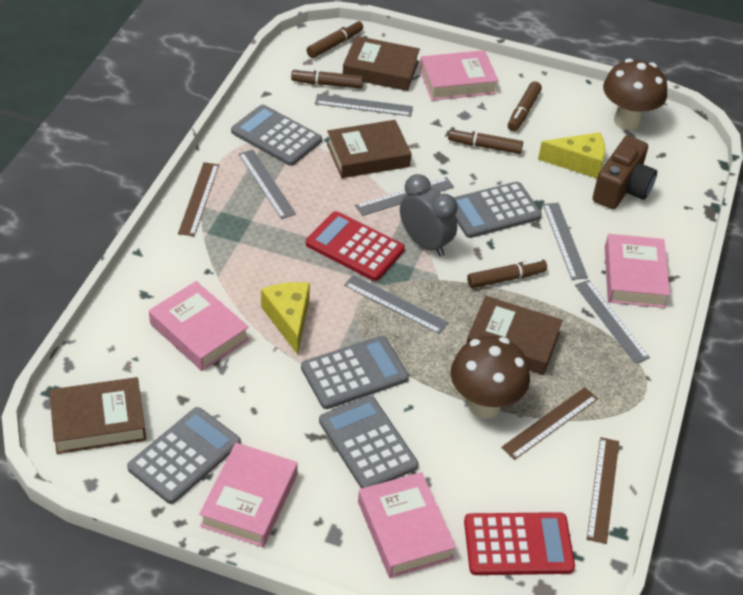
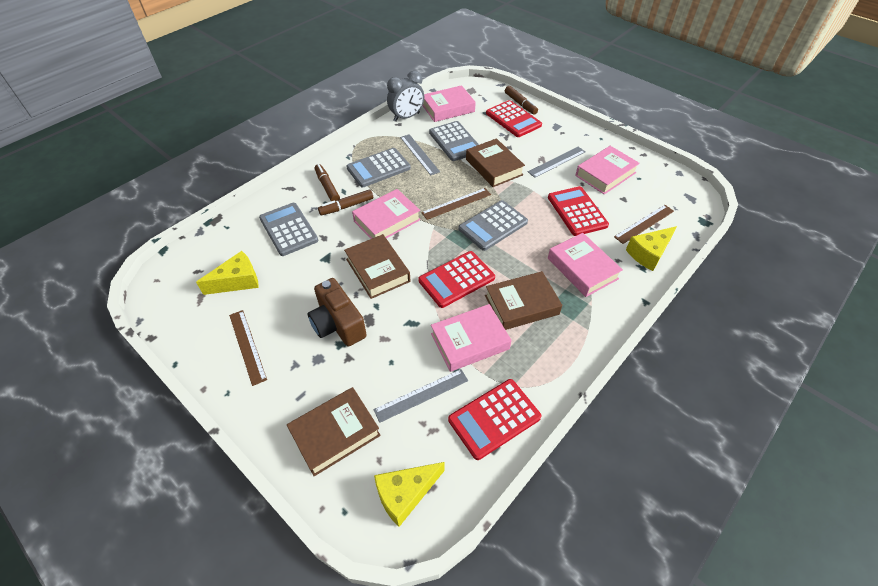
brown marker: [291,68,363,89] [307,20,363,58] [448,128,523,154] [467,259,547,288] [508,81,542,131] = 5 -> [315,164,340,201] [318,190,373,215] [505,86,538,114] = 3
brown mushroom: [451,336,530,419] [603,59,667,130] = 2 -> none = 0
grey calculator: [127,407,241,504] [231,104,322,166] [301,336,409,409] [319,395,418,488] [453,182,542,238] = 5 -> [259,203,318,256] [346,148,411,187] [429,121,479,161] [458,200,528,251] = 4
grey ruler: [239,150,296,219] [315,94,413,116] [344,275,448,334] [355,177,454,216] [543,203,588,280] [575,280,650,363] = 6 -> [373,369,468,423] [400,134,440,175] [528,147,585,178] = 3
red calculator: [306,211,405,281] [464,512,575,575] = 2 -> [418,251,495,308] [448,379,541,460] [486,100,542,137] [548,186,609,236] = 4
yellow cheese: [261,282,310,355] [538,132,605,179] = 2 -> [196,251,259,295] [374,462,445,527] [626,226,677,271] = 3

